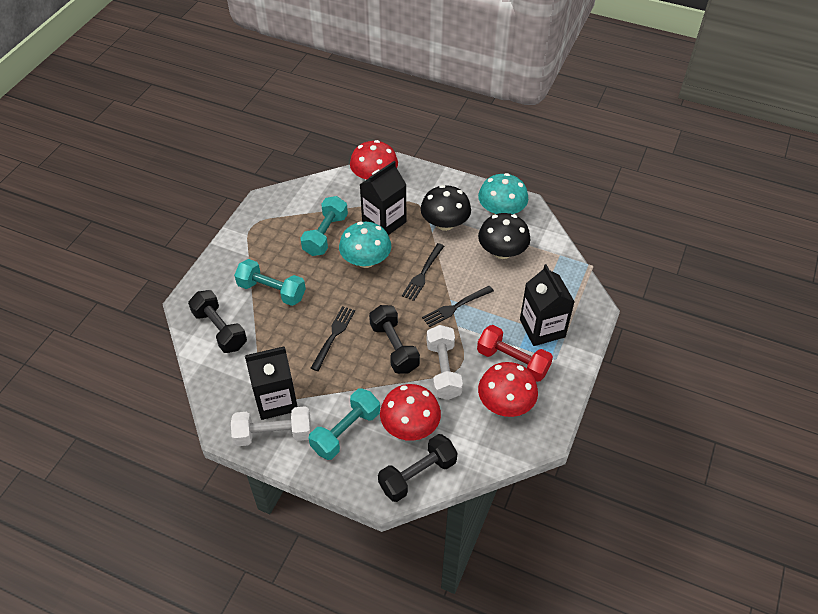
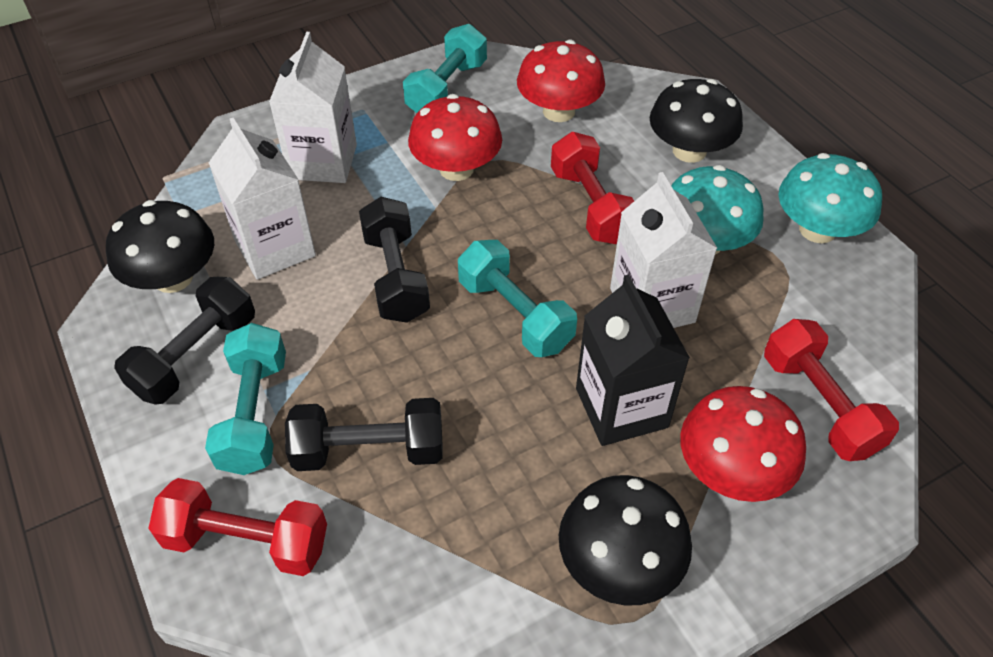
black carton: [245,347,298,420] [359,161,407,235] [520,264,575,346] = 3 -> [576,274,690,446] = 1
black fork: [311,306,355,371] [402,243,444,301] [422,286,494,327] = 3 -> none = 0
black mushroom: [421,185,471,231] [478,213,530,259] = 2 -> [106,200,214,293] [559,475,692,606] [650,79,743,163] = 3
red dumbbell: [477,325,553,382] = 1 -> [148,478,327,576] [551,132,634,244] [764,319,899,461] = 3
white carton: none = 0 -> [209,118,316,280] [269,32,357,183] [610,172,717,328] = 3
white dumbbell: [231,406,311,446] [427,325,463,400] = 2 -> none = 0

